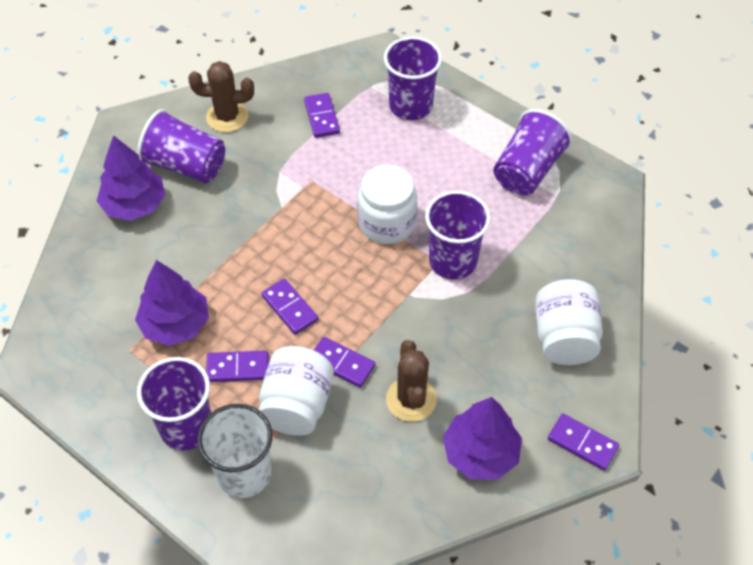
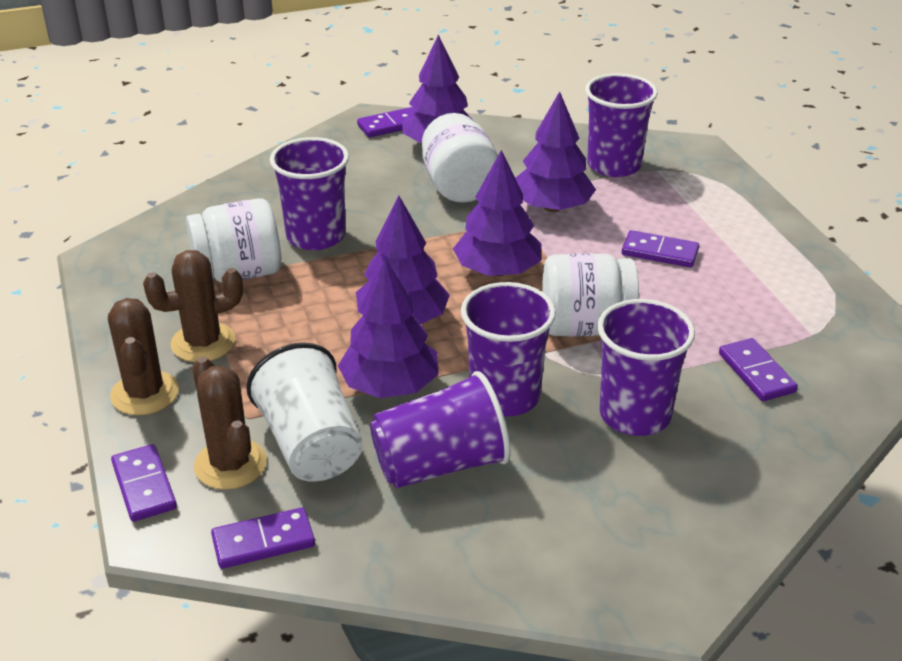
brown cactus: [188,61,254,132] [386,340,437,422] = 2 -> [108,298,179,415] [143,250,243,362] [193,357,267,490] = 3
purple tree: [97,135,165,221] [135,260,209,346] [443,397,522,480] = 3 -> [338,258,439,398] [356,196,450,324] [402,35,476,143] [453,150,541,277] [515,91,596,212] = 5

